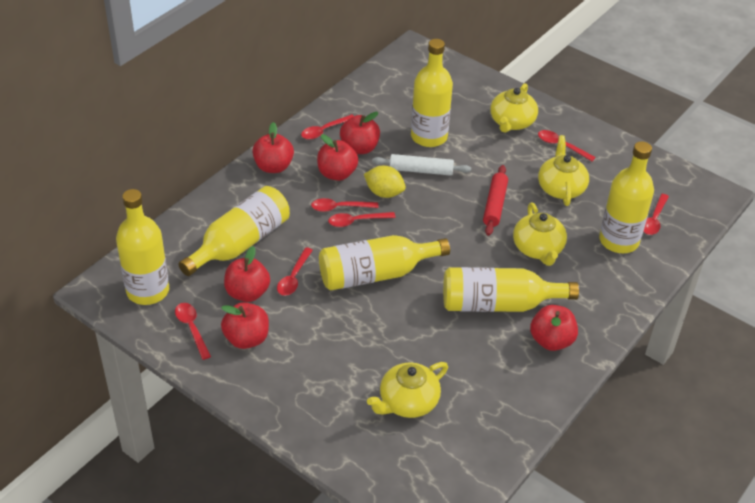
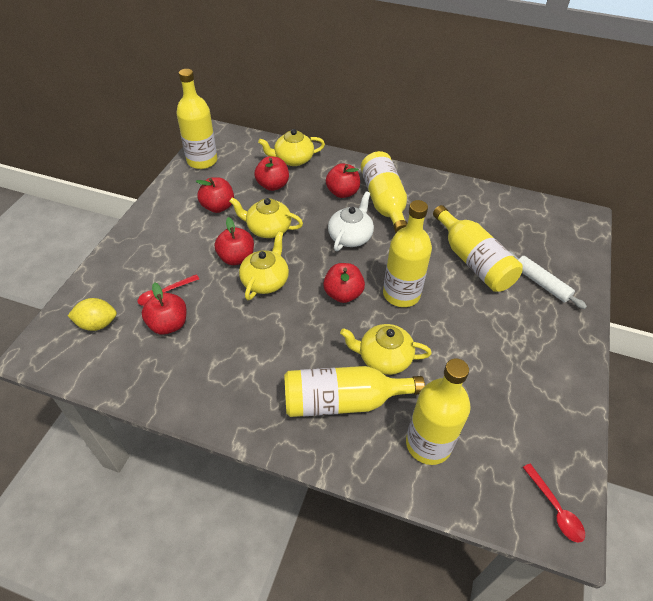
red rolling pin: [483,165,508,236] = 1 -> none = 0
red spoon: [175,303,211,360] [277,247,313,296] [301,114,354,140] [311,198,379,212] [328,212,396,227] [538,130,596,161] [643,194,669,235] = 7 -> [137,275,199,306] [523,464,585,543] = 2
white teapot: none = 0 -> [328,191,374,251] = 1

